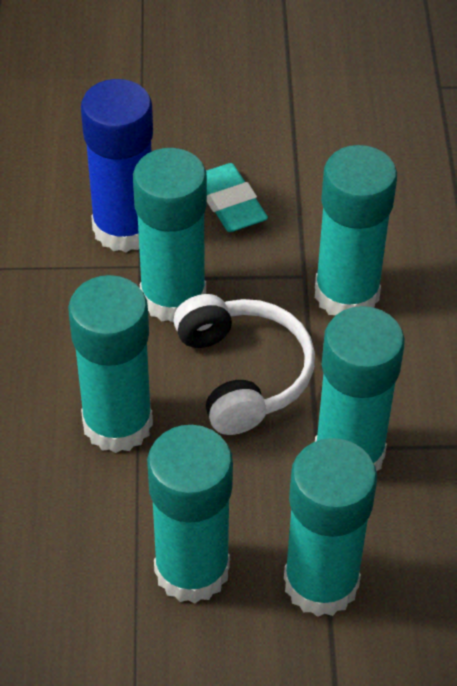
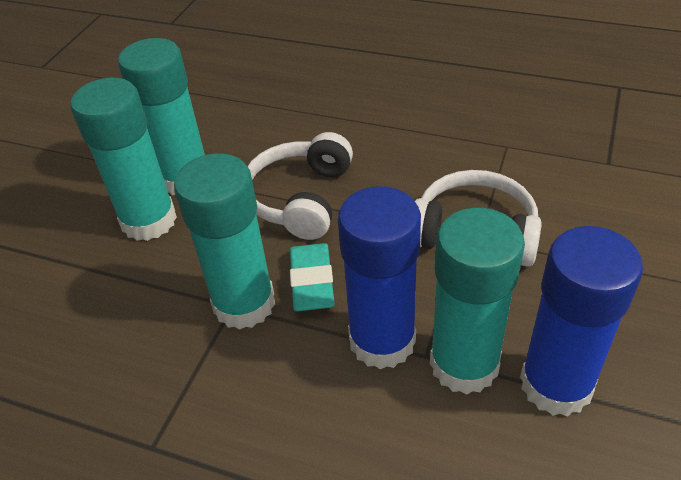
blue glue stick: [81,79,153,252] = 1 -> [338,186,421,369] [520,226,643,417] = 2
turquoise glue stick: [68,275,153,453] [133,148,207,323] [147,425,233,604] [284,438,377,617] [315,145,397,315] [315,306,405,471] = 6 -> [70,78,177,241] [118,38,205,195] [174,153,275,330] [430,208,525,395] = 4
white headphones: [173,294,315,435] = 1 -> [247,132,353,240] [415,170,542,267] = 2

